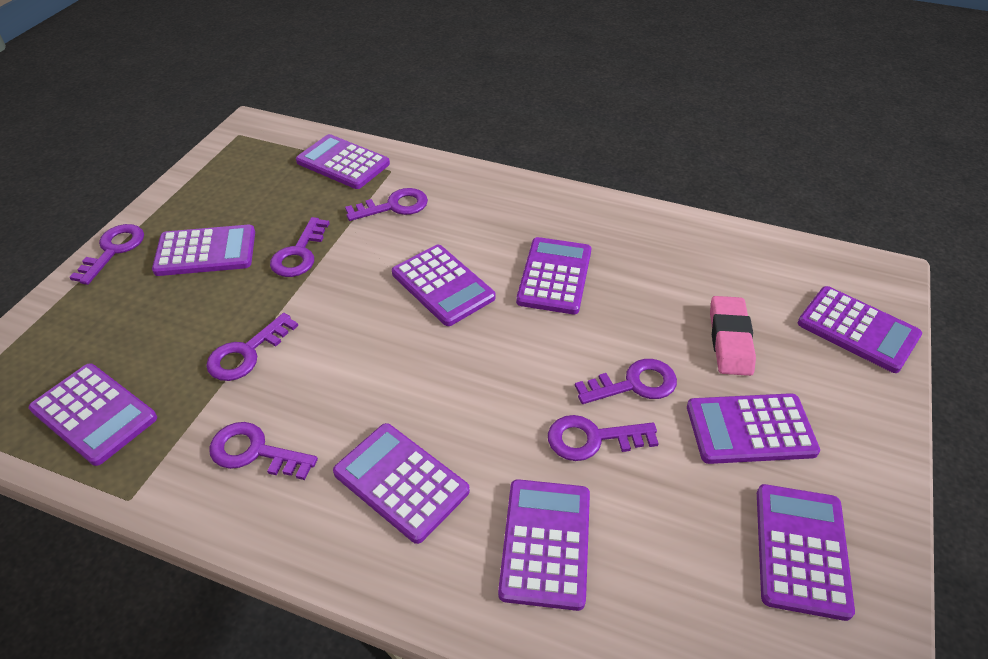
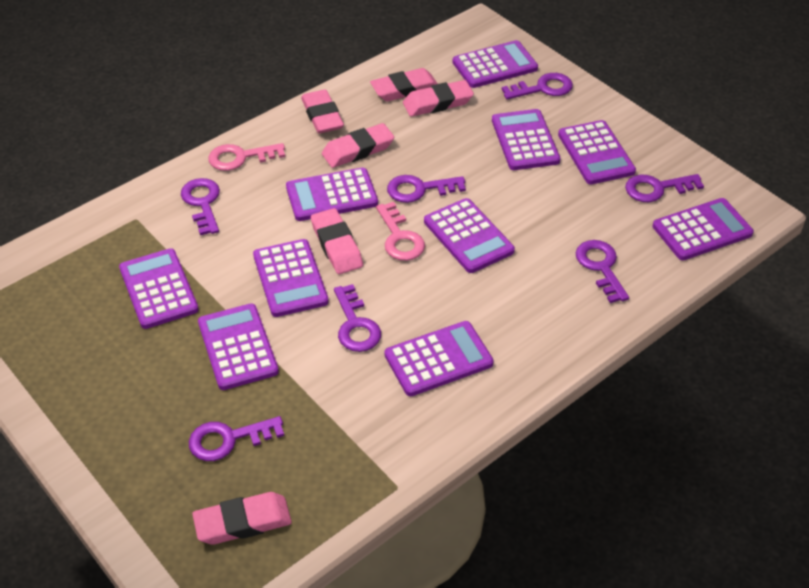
pink eraser: [710,296,756,376] = 1 -> [192,492,292,545] [301,89,344,134] [311,208,363,274] [322,123,394,168] [370,68,438,101] [403,80,474,117] = 6
pink key: none = 0 -> [208,143,285,171] [376,202,425,261] = 2

